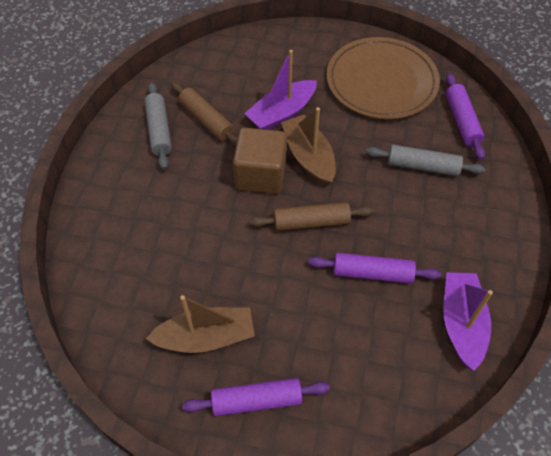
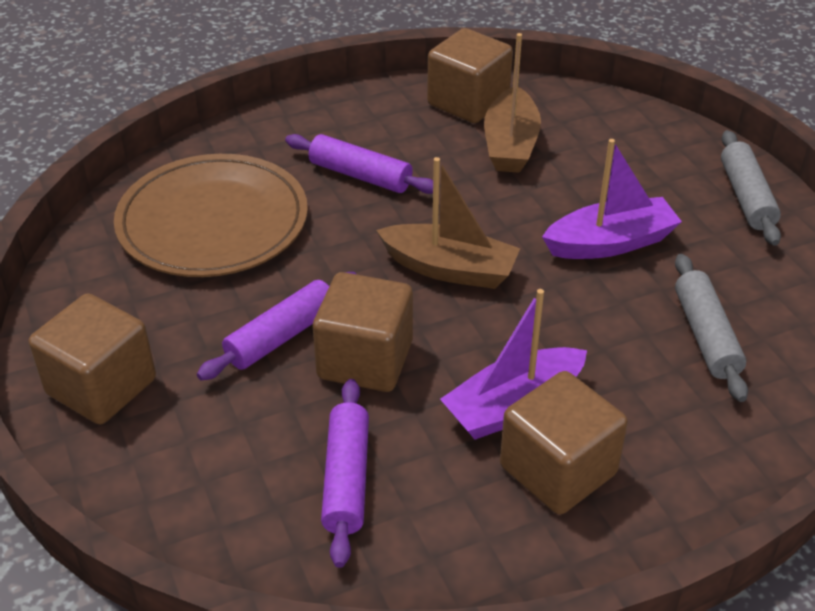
brown cube: [233,128,287,194] = 1 -> [29,293,156,425] [313,272,413,392] [427,28,513,123] [500,371,628,515] = 4
brown rolling pin: [171,82,238,148] [249,202,374,231] = 2 -> none = 0

